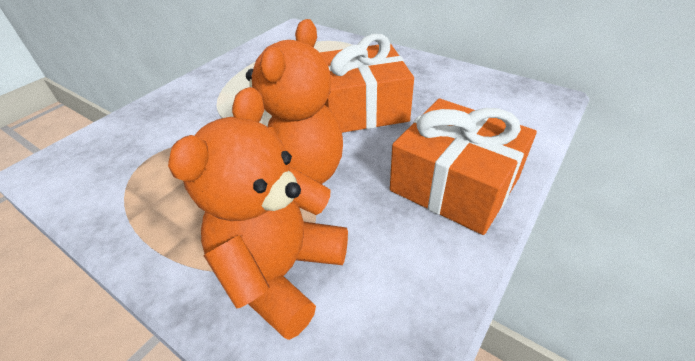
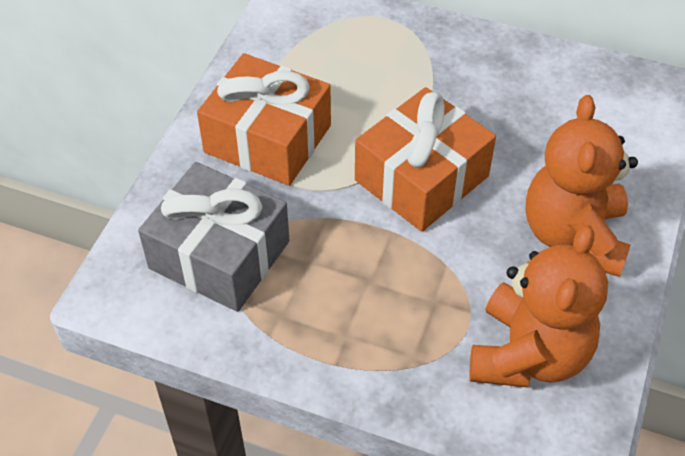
grey gift: none = 0 -> [138,162,289,312] = 1

